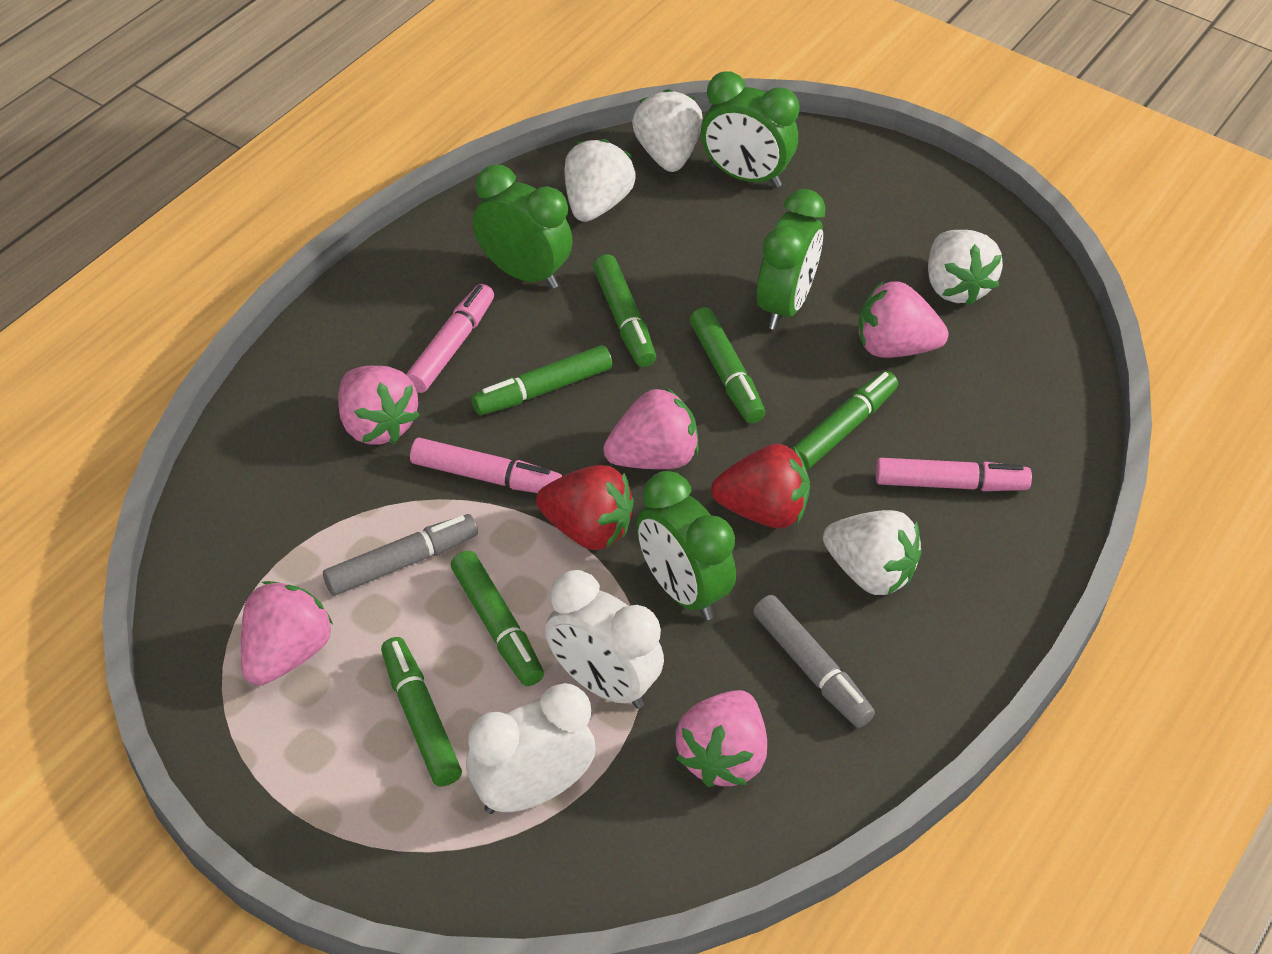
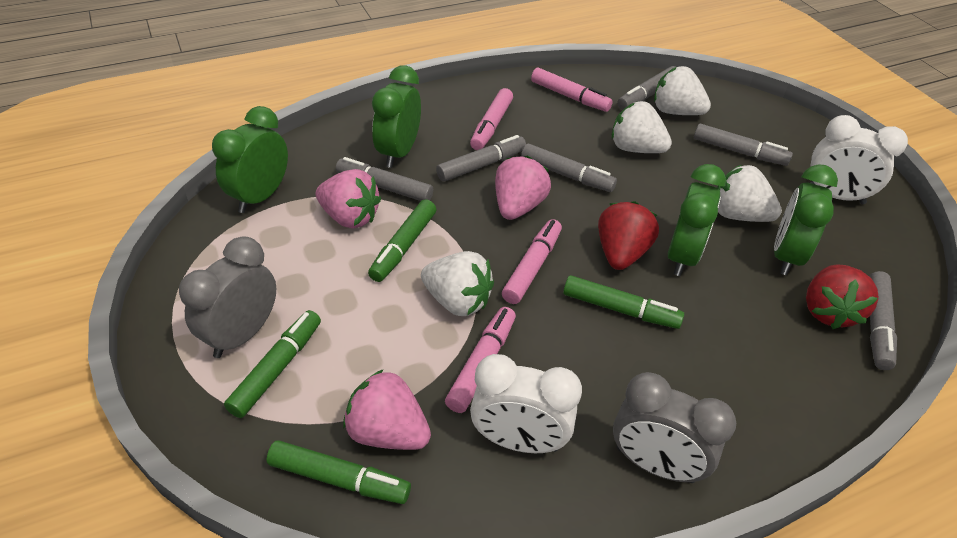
green marker: [381,637,462,786] [451,551,544,686] [471,345,612,415] [593,254,656,367] [690,307,765,423] [792,371,898,470] = 6 -> [224,310,321,418] [266,440,411,504] [368,199,436,282] [563,275,684,329] = 4
grey clock: none = 0 -> [179,236,276,358] [613,372,736,483] = 2
grey marker: [323,514,478,596] [753,595,875,728] = 2 -> [336,157,433,201] [436,135,526,182] [521,144,617,192] [617,66,675,110] [694,123,793,166] [869,271,897,370] = 6
pink marker: [406,284,494,393] [410,438,562,493] [876,458,1032,491] = 3 -> [445,307,516,413] [470,88,513,150] [502,219,562,304] [531,68,613,112] = 4
pink strawberry: [241,581,333,685] [338,366,420,445] [603,388,699,469] [676,690,767,787] [858,281,948,358] = 5 -> [316,169,381,229] [343,369,431,450] [495,156,551,220] = 3

